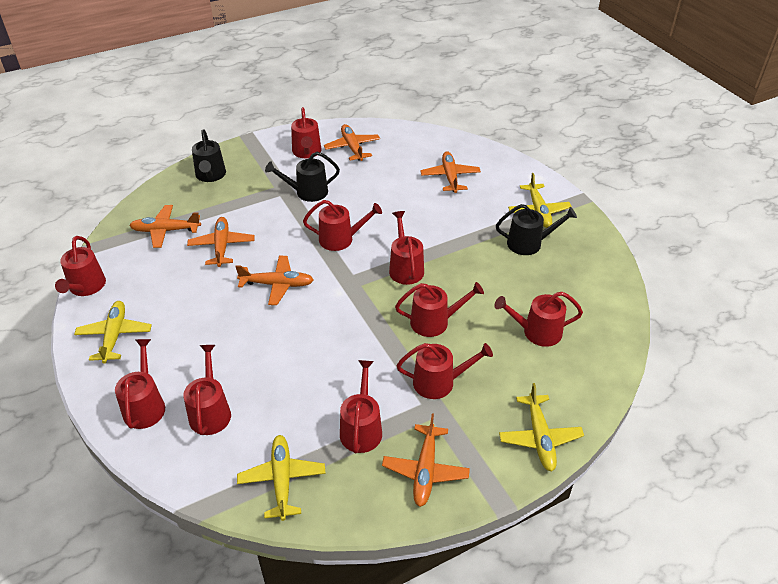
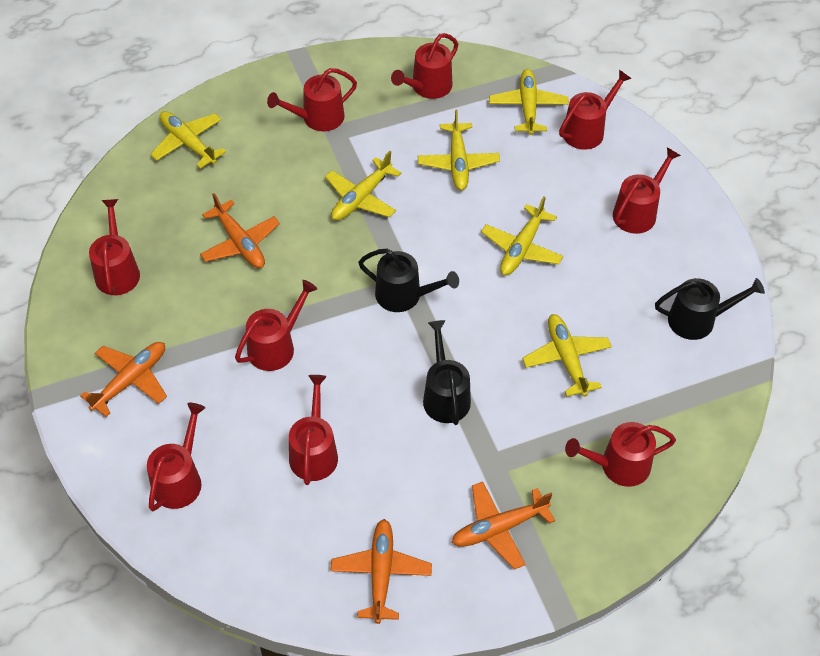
orange plane: [129,205,201,248] [187,217,254,267] [235,256,314,305] [324,124,380,161] [382,413,470,507] [420,151,481,193] = 6 -> [80,342,167,417] [200,193,280,268] [330,519,432,624] [452,482,555,570] = 4
red watering can: [55,236,106,296] [115,339,165,429] [183,345,231,435] [291,107,321,158] [303,200,382,251] [340,360,382,453] [389,211,424,285] [395,282,484,337] [396,343,493,399] [494,292,583,347] = 10 -> [89,199,140,295] [147,403,206,511] [235,280,317,371] [267,68,357,131] [289,375,338,485] [391,33,458,99] [559,70,632,150] [565,422,676,487] [613,147,681,234] = 9
yellow plane: [74,301,152,364] [237,435,326,521] [499,383,584,472] [508,173,572,228] = 4 -> [150,111,226,169] [325,151,401,221] [418,109,500,190] [481,197,564,275] [489,69,569,135] [522,314,612,397] = 6

